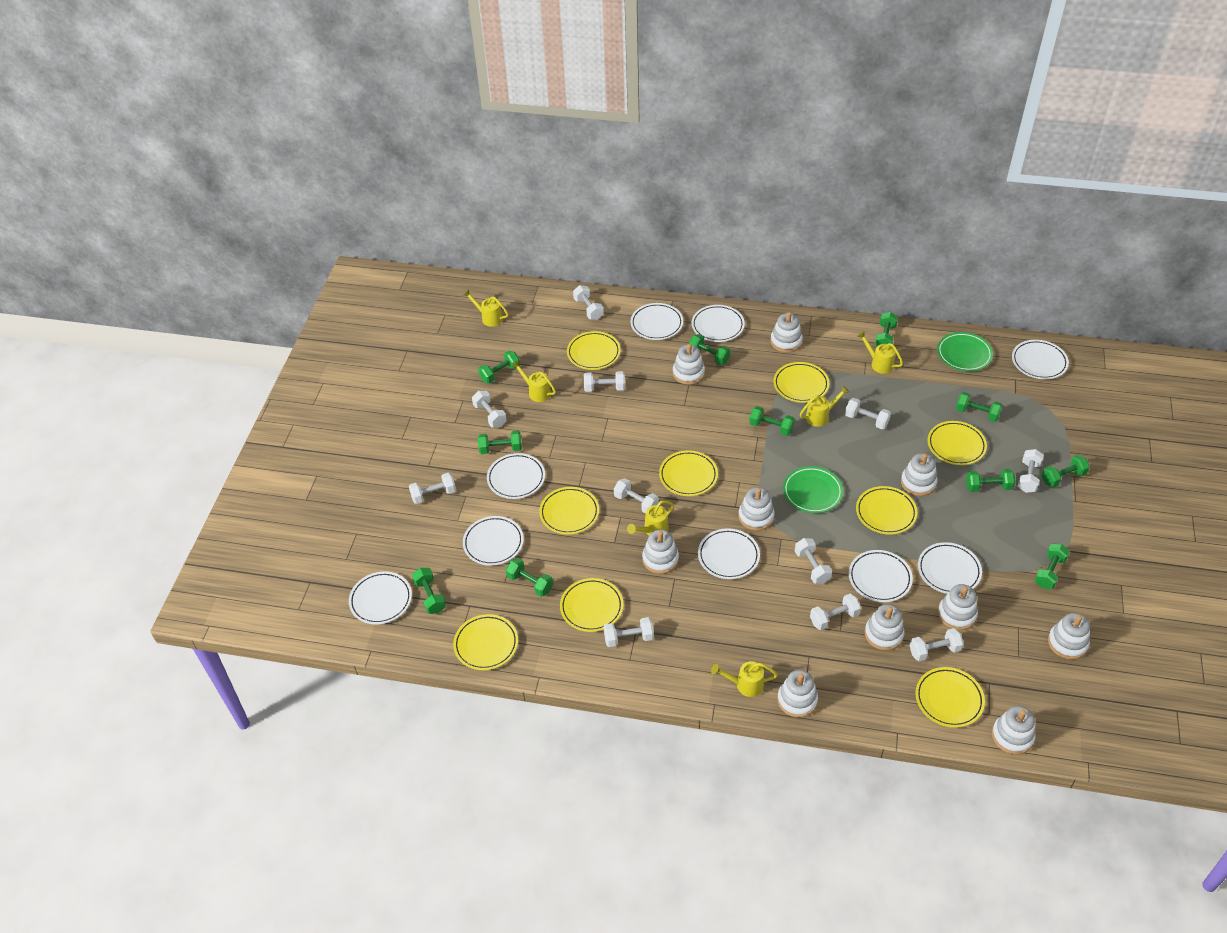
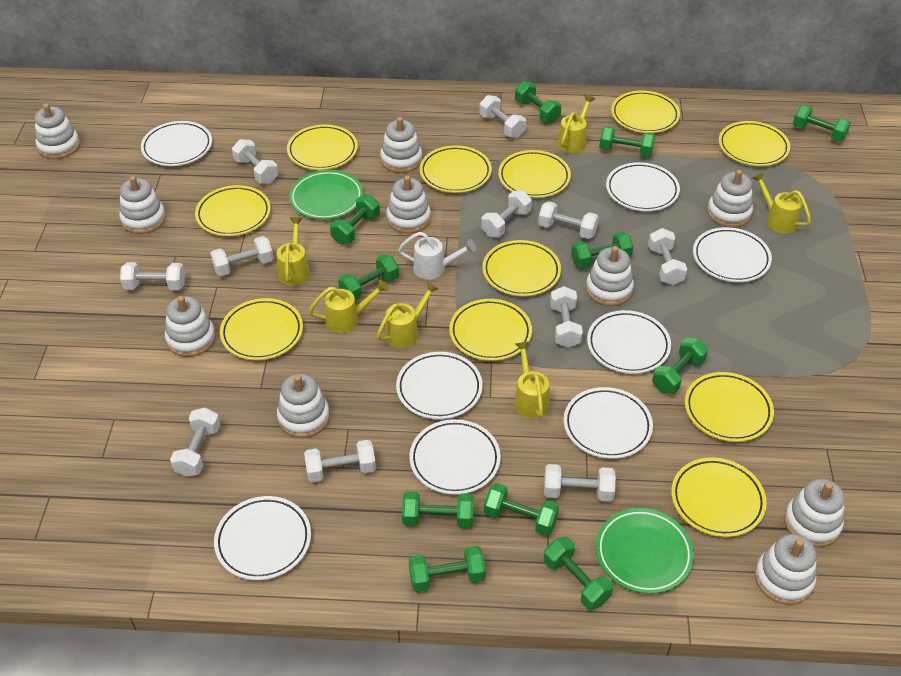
white plate: [349,571,412,624] [463,516,524,566] [487,453,545,499] [631,303,683,340] [691,305,745,342] [698,528,760,579] [849,550,913,602] [918,542,982,594] [1012,340,1069,379] = 9 -> [141,121,212,166] [214,496,311,580] [396,352,483,419] [409,419,501,495] [564,387,653,459] [587,310,671,374] [606,162,680,211] [693,227,772,282] = 8
white watering can: none = 0 -> [398,232,476,279] = 1
yellow plate: [453,614,518,670] [539,487,599,535] [560,578,624,632] [567,331,621,370] [659,450,718,496] [774,362,829,403] [856,486,918,535] [915,667,985,728] [928,421,987,465] = 9 -> [195,185,271,236] [220,298,303,360] [287,124,358,170] [420,145,492,193] [449,299,532,361] [482,240,561,296] [498,150,571,198] [611,91,680,133] [671,457,767,537] [685,372,774,442] [719,121,790,166] = 11

